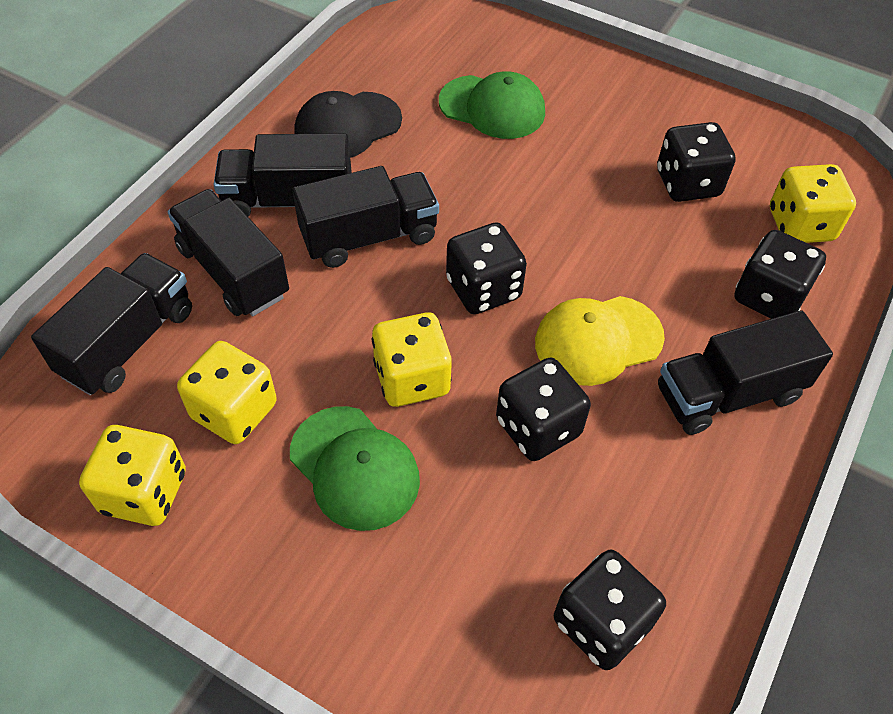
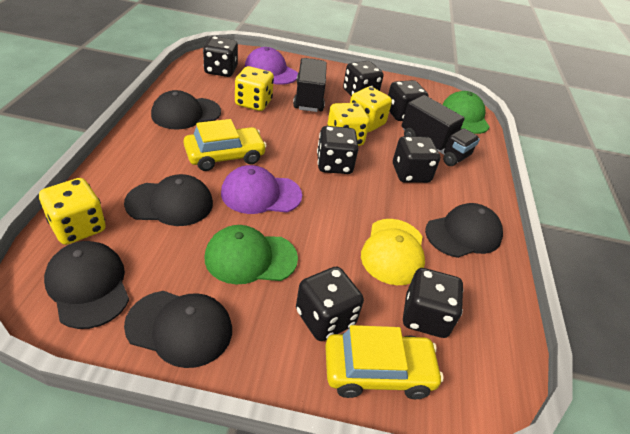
black cap: [294,91,402,158] = 1 -> [44,241,129,329] [124,174,213,226] [124,291,232,368] [151,90,221,130] [425,203,503,258] = 5
black dice: [446,222,527,314] [496,358,591,461] [554,550,666,670] [657,122,736,202] [734,230,826,319] = 5 -> [203,36,238,77] [296,266,364,341] [317,126,358,174] [343,61,383,96] [388,80,428,121] [393,136,440,183] [403,268,463,338] = 7
black truck: [31,253,192,395] [167,189,289,316] [213,133,351,217] [292,166,439,268] [658,310,833,435] = 5 -> [293,58,327,112] [402,95,480,166] = 2
purple cap: none = 0 -> [221,165,302,214] [245,47,298,85] = 2
yellow car: none = 0 -> [184,119,267,171] [325,325,444,399] = 2

